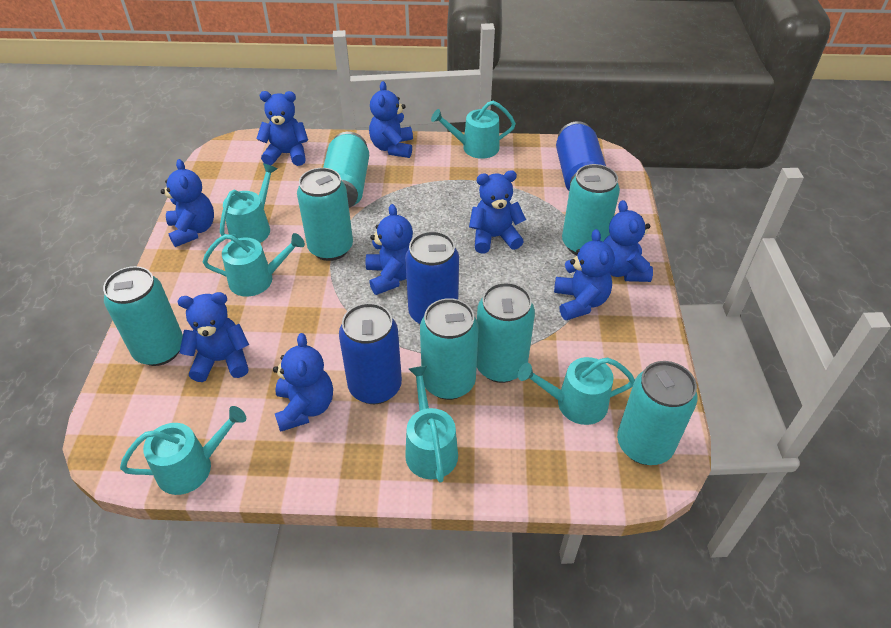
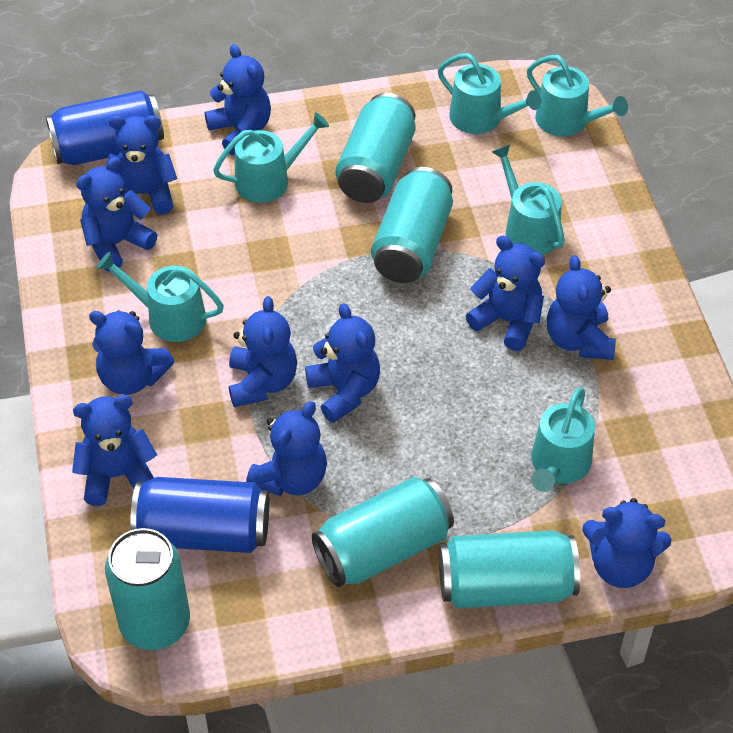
blue can: [339,303,402,404] [405,231,459,324] [556,121,606,190] = 3 -> [46,90,164,165] [130,477,269,553] = 2
blue teddy bear: [161,159,214,247] [178,292,249,382] [256,91,308,166] [273,333,333,432] [366,204,413,295] [369,81,413,158] [469,170,526,254] [554,229,615,320] [603,200,653,282] = 9 -> [72,395,157,506] [76,157,157,272] [89,310,174,395] [106,115,177,215] [205,44,271,155] [229,296,297,407] [246,401,327,496] [305,303,380,423] [466,236,545,351] [547,255,616,360] [582,498,672,588] = 11
turquoise can: [103,266,183,366] [297,168,353,261] [323,132,369,208] [420,298,479,400] [477,282,535,383] [562,164,620,255] [617,361,698,465] = 7 -> [105,528,190,650] [312,477,454,587] [335,93,416,203] [371,167,453,283] [439,530,580,609] = 5

